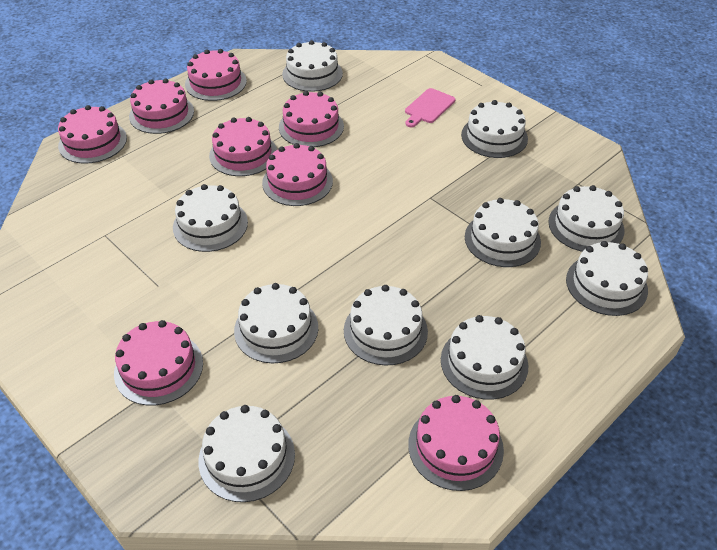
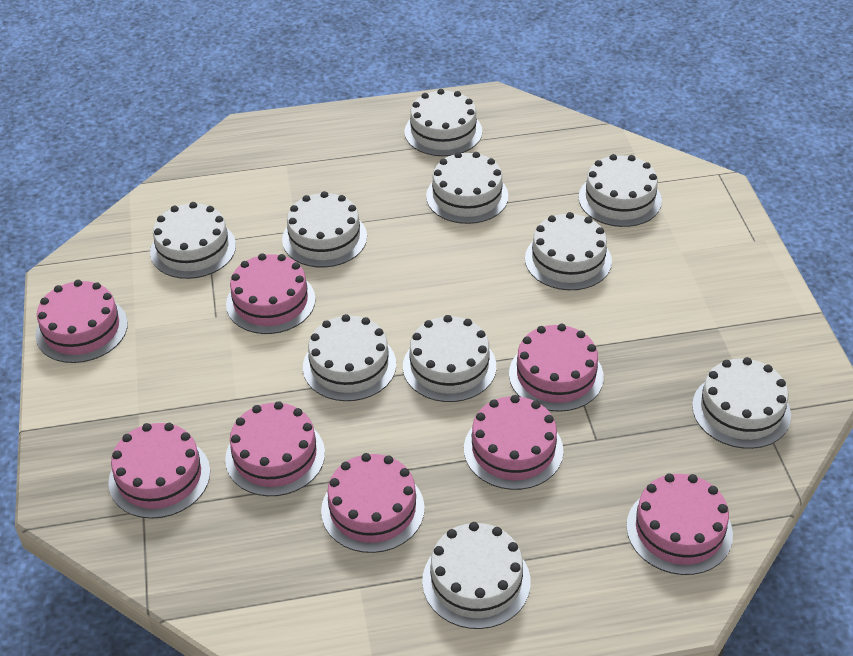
pink cutting board: [405,88,455,127] = 1 -> none = 0

